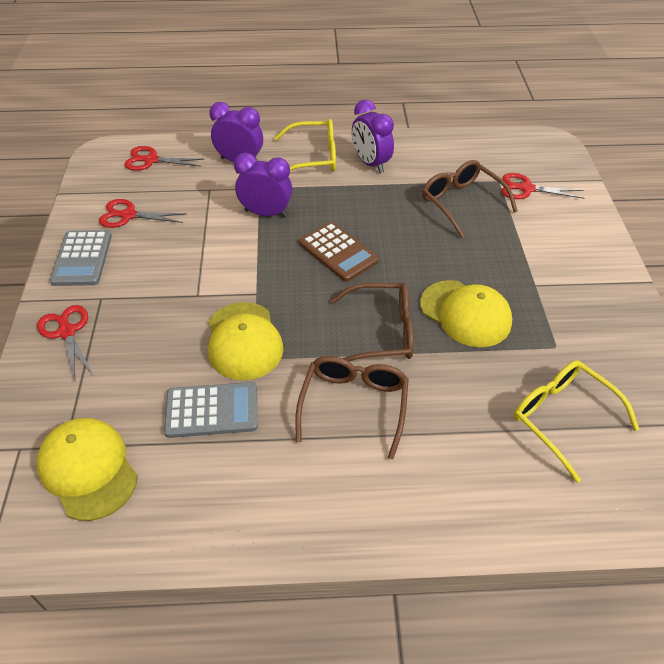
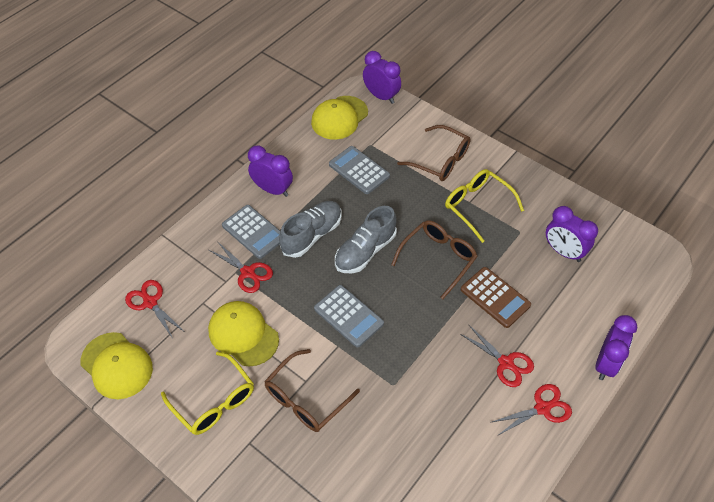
grey calculator: [50,230,112,286] [164,382,258,438] = 2 -> [222,205,281,259] [314,285,384,347] [329,146,390,194] = 3
grey shoe: none = 0 -> [279,201,342,258] [335,206,397,273] = 2
purple clock: [209,102,263,162] [234,153,292,218] [352,100,394,173] = 3 -> [248,145,293,197] [363,51,401,104] [546,206,598,262] [596,315,637,380] = 4

